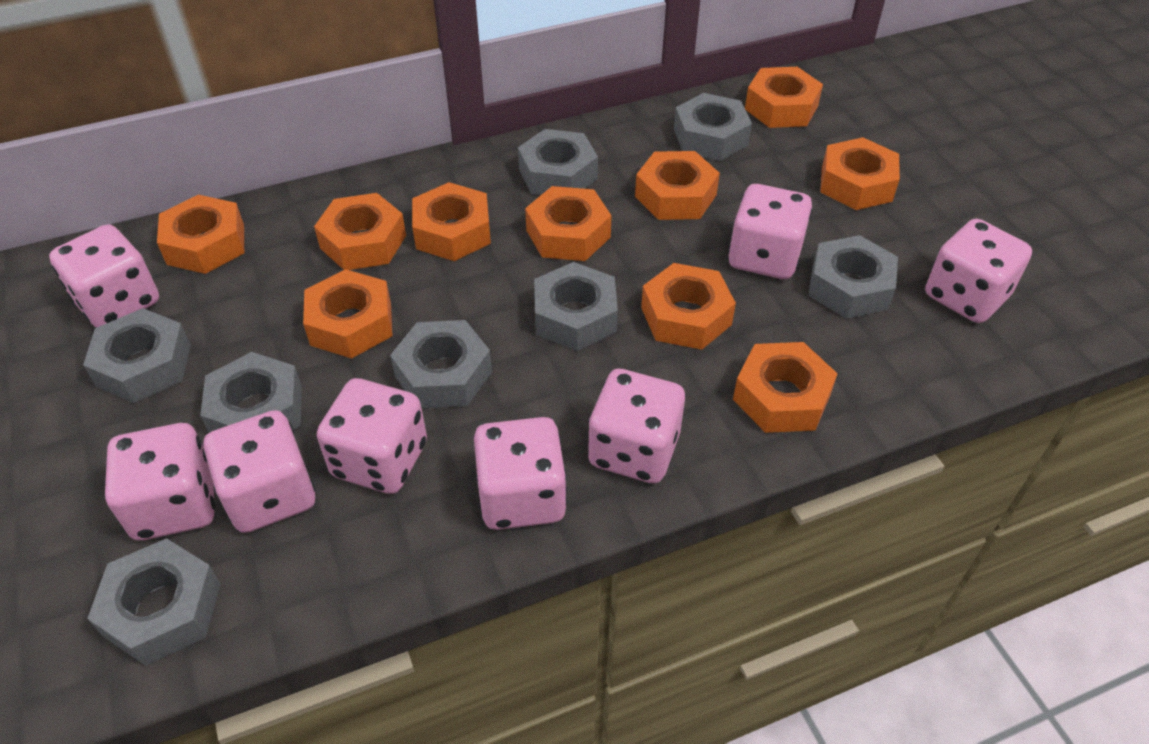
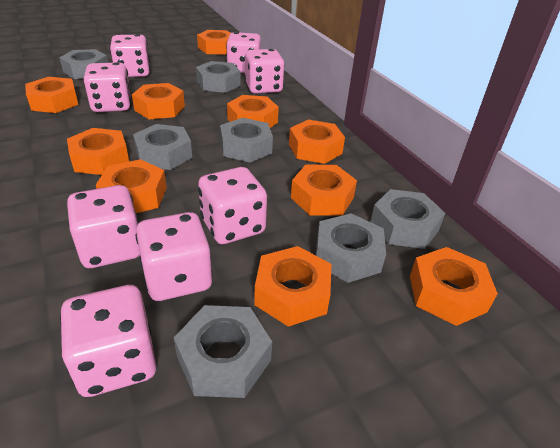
grey nut: [83,308,191,403] [87,538,220,666] [200,352,302,433] [390,320,492,408] [518,129,598,195] [534,262,618,351] [674,93,752,161] [808,235,898,319] = 8 -> [59,49,108,79] [133,124,192,170] [174,305,272,398] [196,61,240,93] [220,118,273,162] [316,213,386,283] [371,189,445,249] = 7

